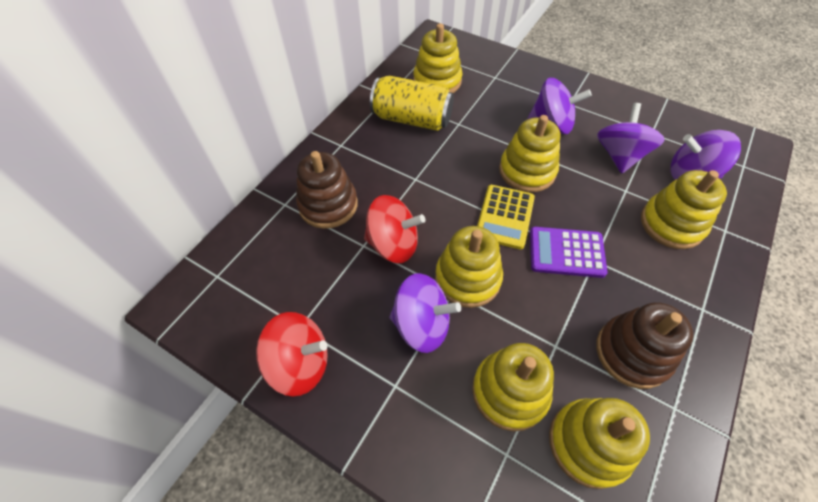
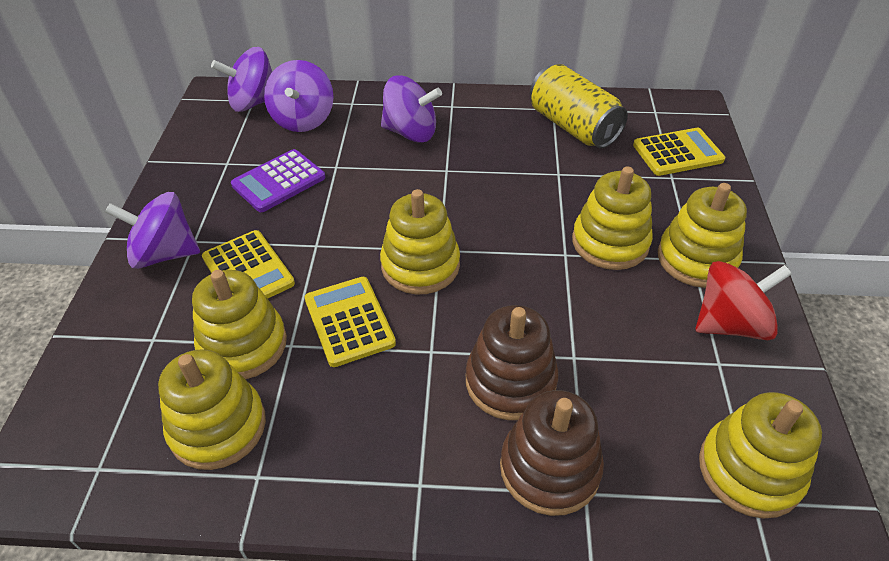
red spinning top: [256,312,328,396] [364,195,425,263] = 2 -> [696,261,792,340] = 1
yellow calculator: [477,185,535,249] = 1 -> [202,230,295,299] [305,277,396,367] [633,128,725,176] = 3

